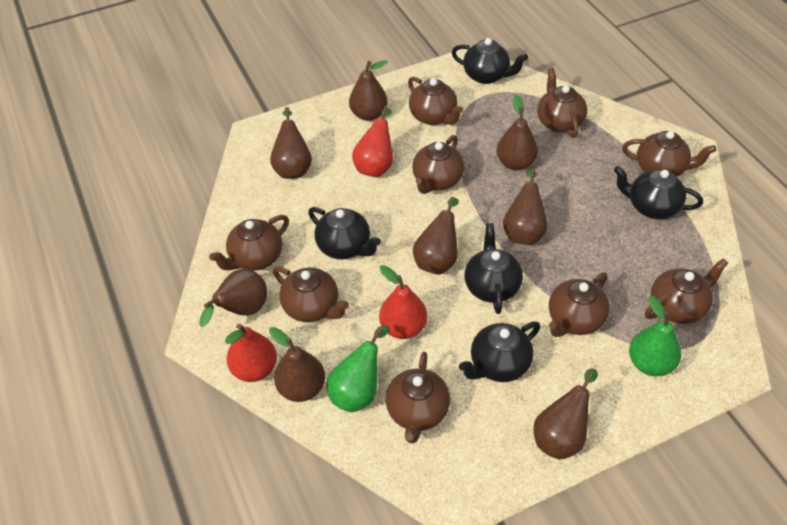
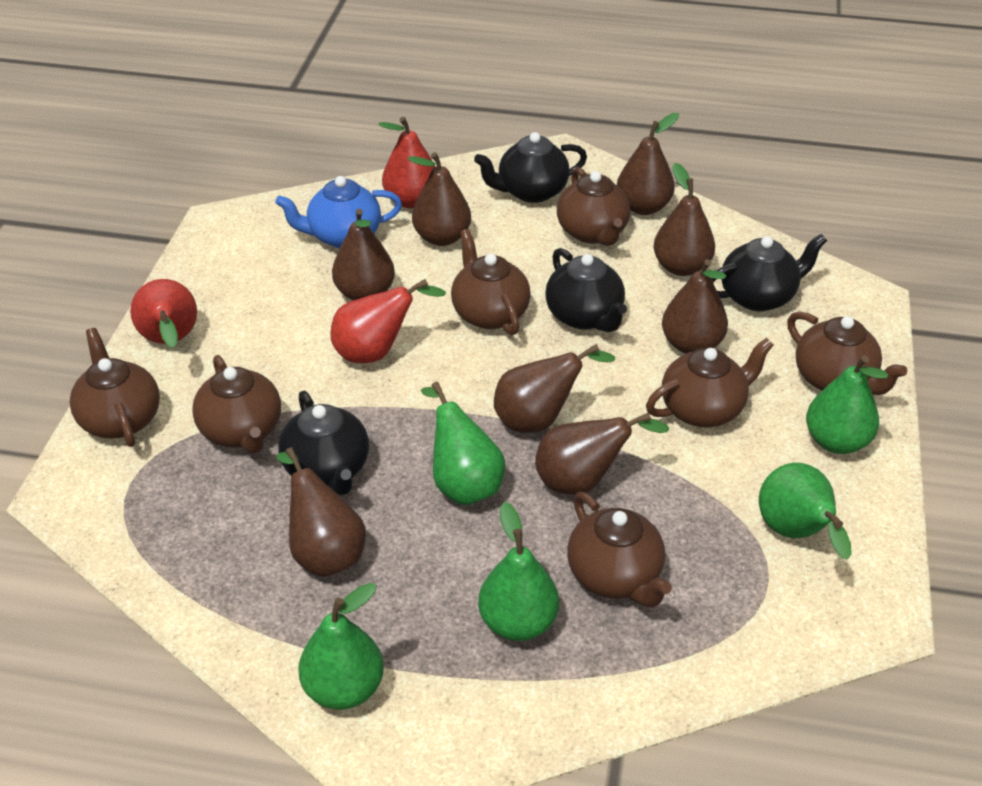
black teapot: [308,207,381,259] [452,38,528,84] [459,321,540,382] [465,223,523,314] [614,166,703,219] = 5 -> [278,391,369,495] [474,132,587,203] [545,248,627,332] [712,234,827,311] = 4
blue teapot: none = 0 -> [275,176,402,248] = 1
brown teapot: [209,215,289,271] [273,266,349,322] [386,352,450,443] [408,76,463,125] [412,135,465,194] [537,68,588,138] [549,272,610,337] [622,131,716,177] [645,258,728,324] = 9 -> [70,328,160,447] [192,355,281,454] [451,229,531,335] [557,167,630,246] [567,492,672,608] [646,338,774,427] [787,311,907,395] = 7
green pear: [327,325,390,412] [629,295,681,376] = 2 -> [298,583,384,710] [421,382,505,505] [478,502,559,641] [759,463,852,560] [806,355,889,454] = 5

